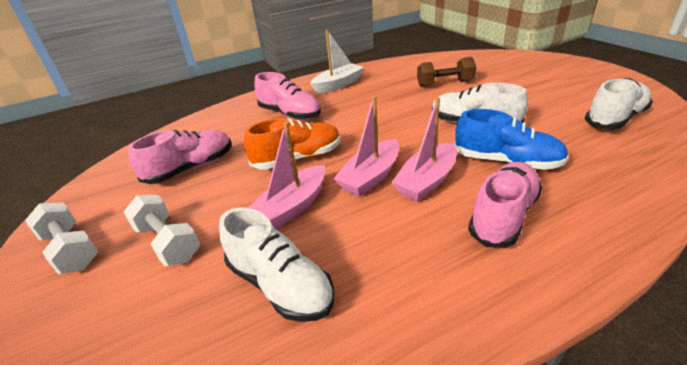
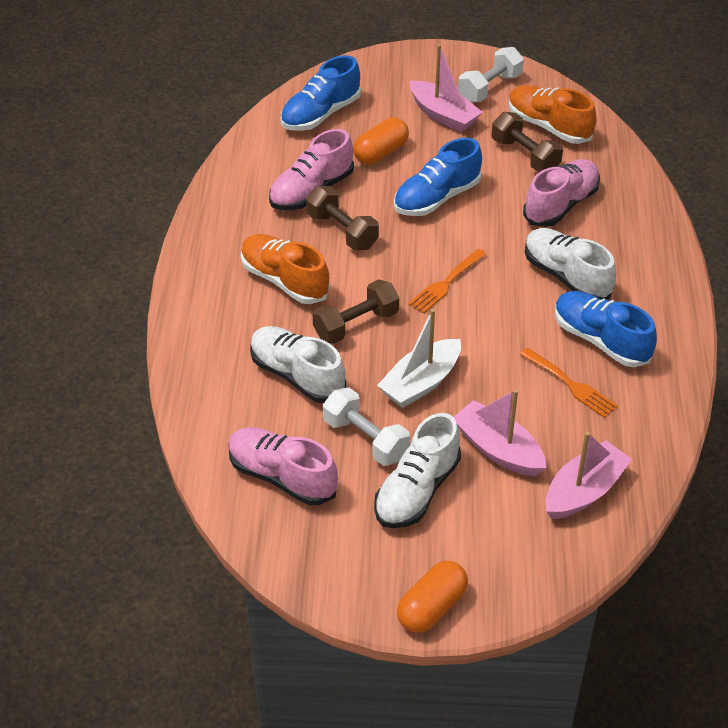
blue shoe: [454,109,569,170] = 1 -> [280,55,361,131] [394,138,482,216] [555,291,657,367] = 3
brown dumbbell: [417,57,476,87] = 1 -> [306,186,379,250] [313,279,399,344] [492,112,563,172] = 3
orange capsule: none = 0 -> [354,118,409,164] [397,561,468,633] = 2
orange fork: none = 0 -> [408,249,487,314] [520,348,618,418] = 2
orange shoe: [244,118,340,170] = 1 -> [241,234,330,304] [509,85,596,144] = 2

